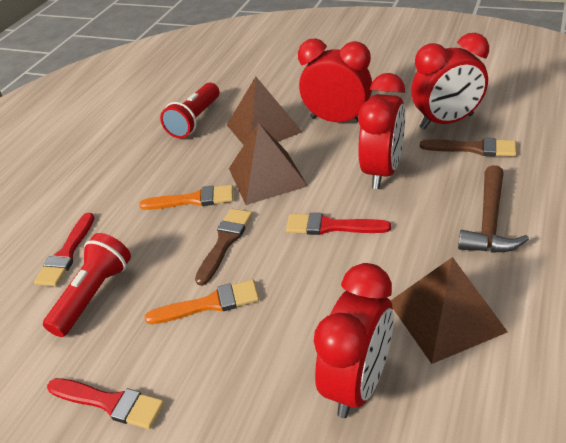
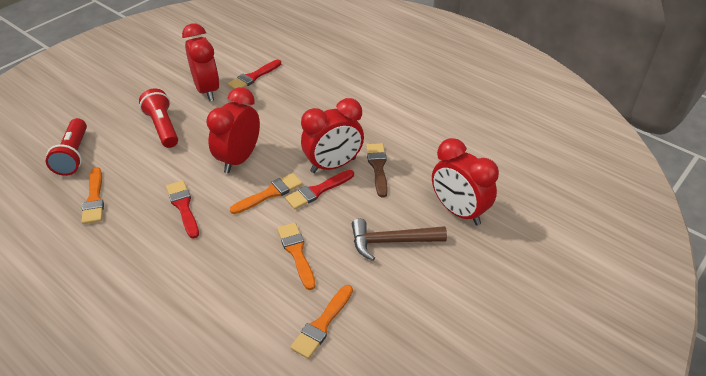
brown brush: [195,209,252,286] [420,138,517,157] = 2 -> [366,143,388,198] = 1
brown pyramid: [227,77,302,145] [229,122,308,205] [391,257,508,364] = 3 -> none = 0
orange brush: [139,185,233,210] [145,280,259,324] = 2 -> [82,167,104,224] [230,173,303,214] [277,223,316,290] [290,285,353,359] = 4

